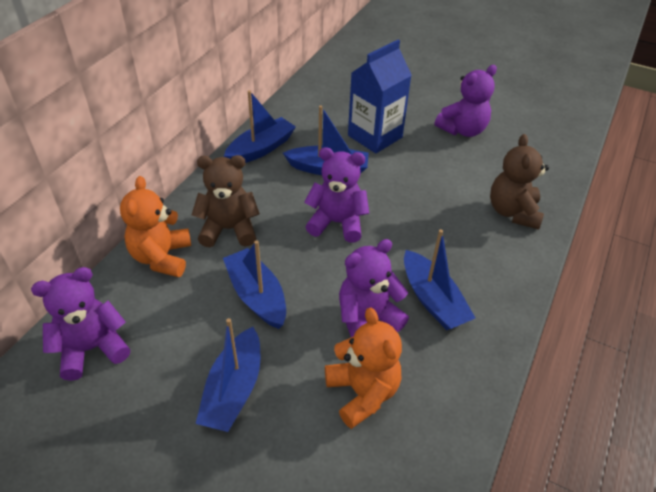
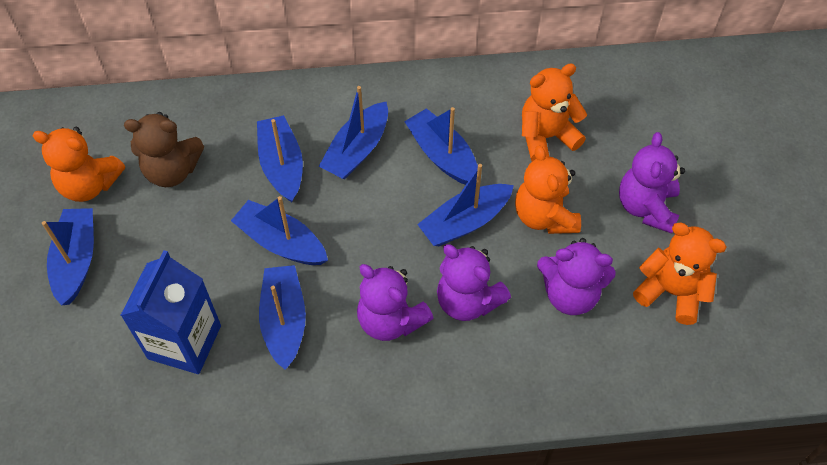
blue boat: [196,318,260,432] [223,240,286,329] [224,90,296,163] [283,105,369,175] [404,229,475,330] = 5 -> [42,208,94,306] [231,196,328,265] [257,115,303,203] [259,265,306,370] [319,86,388,180] [404,107,478,185] [417,164,514,246] = 7
brown teddy bear: [192,155,260,247] [490,134,549,229] = 2 -> [124,112,204,187] = 1
orange teddy bear: [120,176,191,277] [325,308,402,429] = 2 -> [32,127,125,202] [515,146,581,234] [522,63,587,161] [633,223,727,325] = 4

